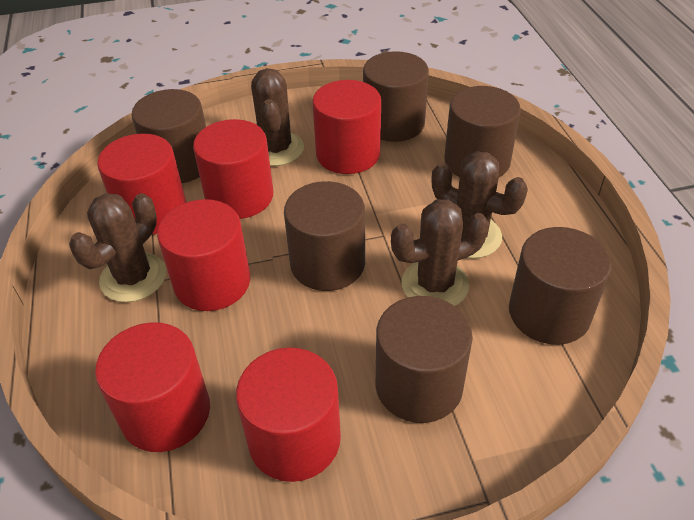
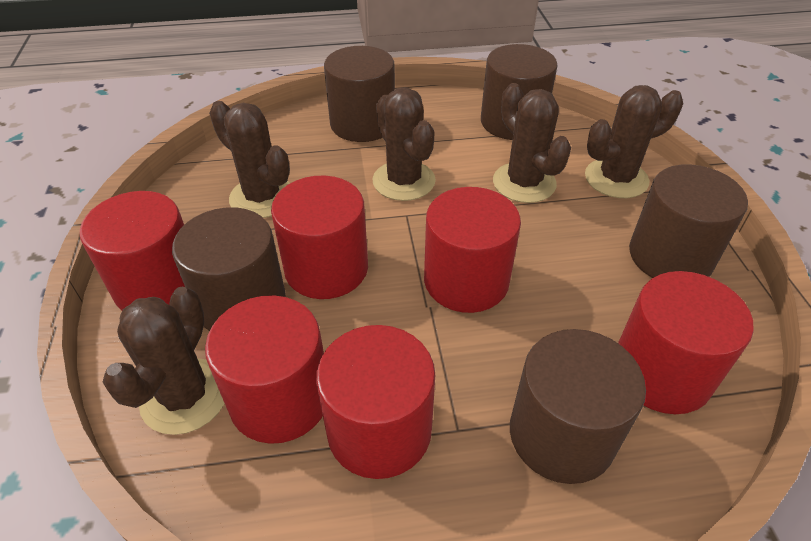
brown cactus: [69,193,166,302] [251,68,304,166] [391,199,489,306] [431,151,528,259] = 4 -> [103,287,225,435] [209,101,290,218] [372,87,436,201] [493,83,571,203] [585,85,683,198] = 5
brown cylinder: [131,89,206,183] [284,181,365,291] [363,51,429,142] [375,296,473,423] [444,86,521,177] [509,227,611,345] = 6 -> [172,207,286,331] [324,46,395,142] [481,44,558,140] [510,329,646,484] [629,164,748,278] = 5

